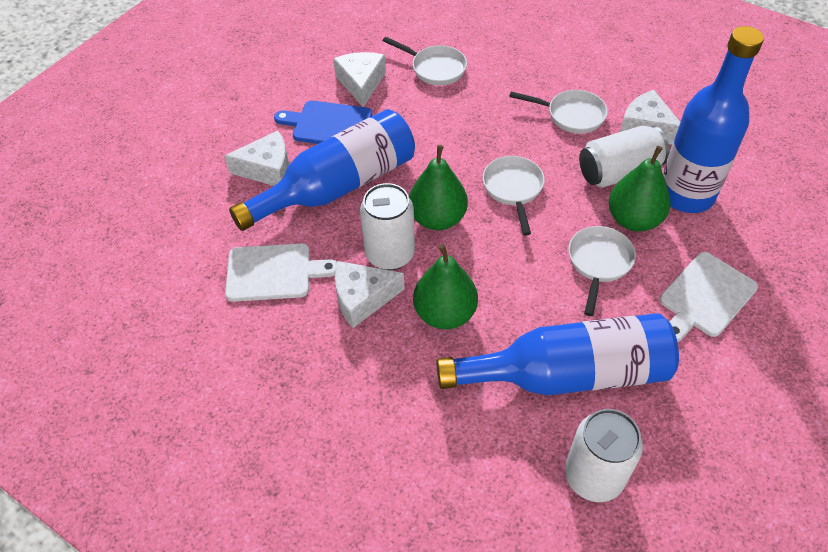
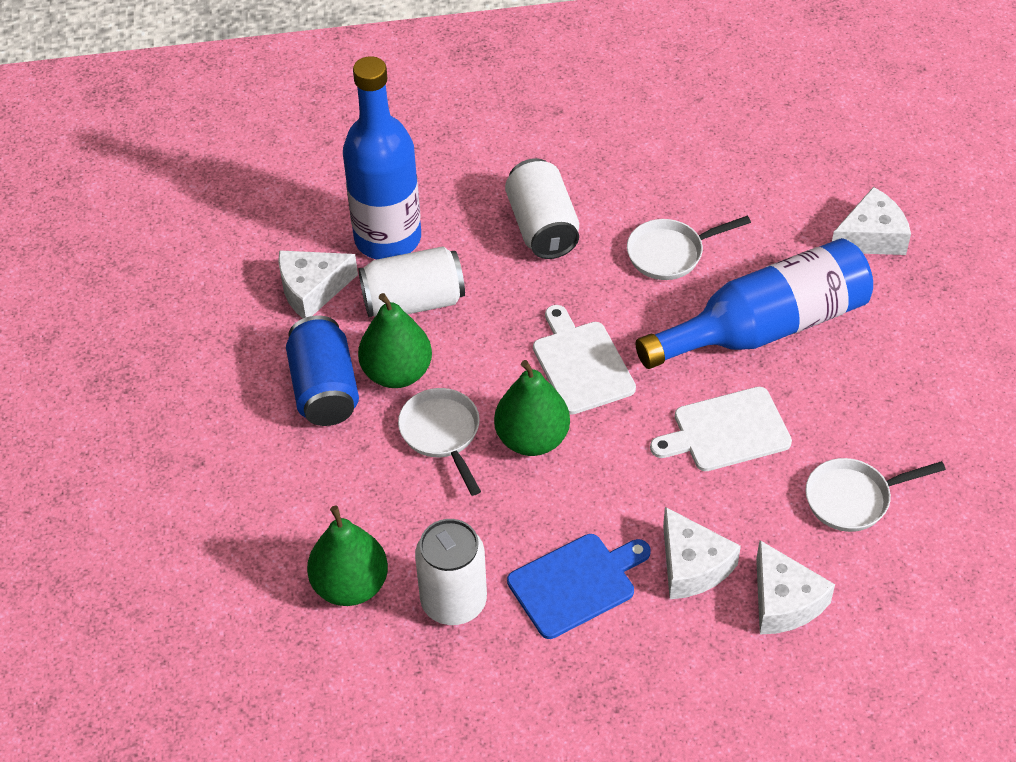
blue bottle: [229,109,415,231] [436,313,679,395] [663,26,764,213] = 3 -> [343,56,421,259] [636,238,873,369] = 2
blue can: none = 0 -> [286,315,359,426] = 1
white pan: [382,37,467,85] [483,156,545,236] [509,90,608,133] [568,226,636,316] = 4 -> [398,388,481,496] [627,216,751,280] [805,458,946,532] = 3

